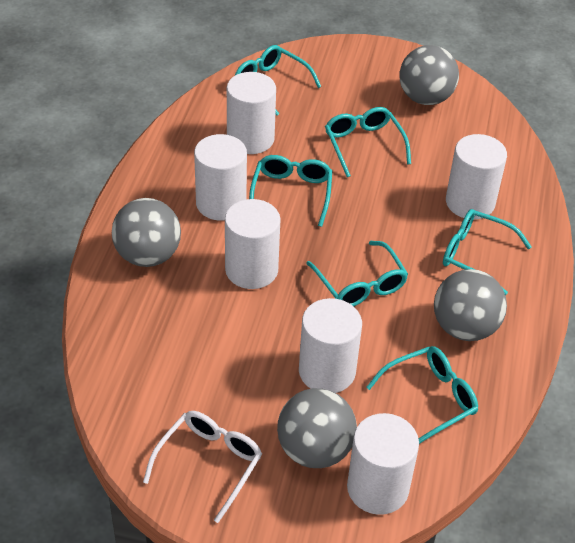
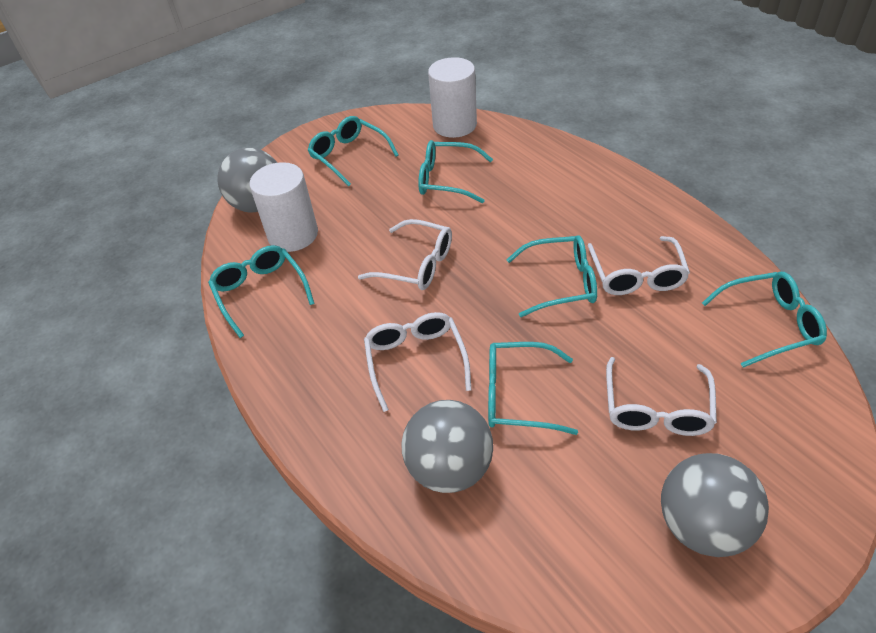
grey ball: [112,198,181,267] [277,388,357,468] [399,45,459,105] [434,269,507,341] = 4 -> [217,148,277,212] [401,400,493,493] [661,453,769,557] = 3
white cylinder: [194,134,247,221] [225,199,281,289] [227,72,276,154] [299,298,362,393] [347,413,419,515] [446,134,507,220] = 6 -> [249,162,318,252] [428,57,477,138] = 2
white glasses: [143,411,262,523] = 1 -> [358,219,452,290] [364,312,471,412] [587,236,690,295] [606,357,717,436] = 4

